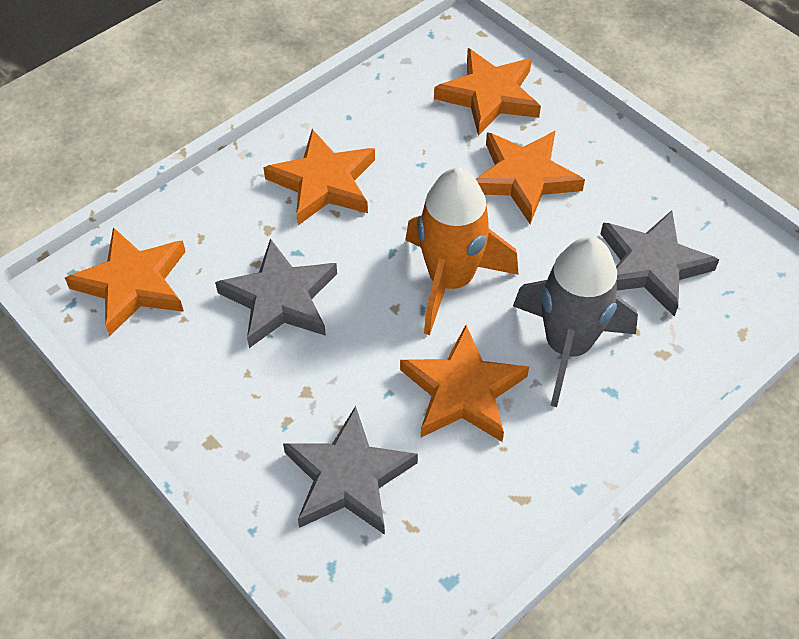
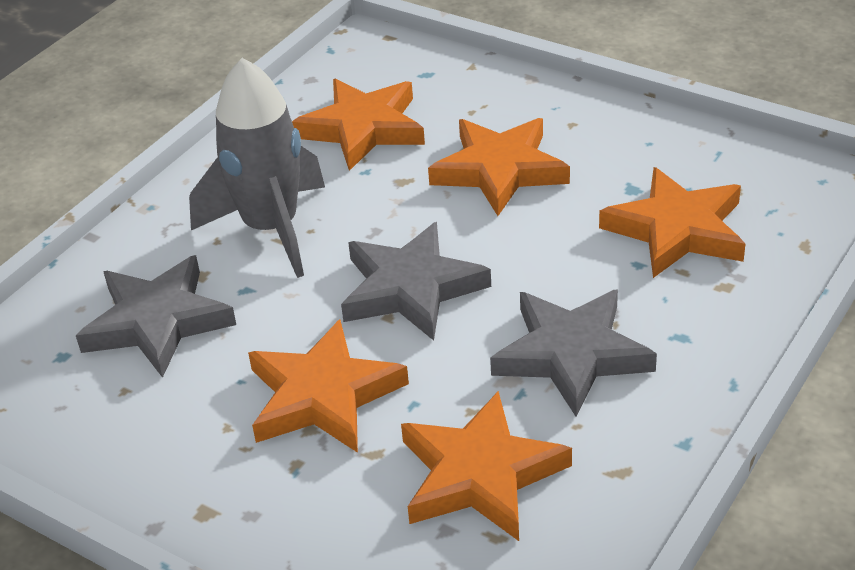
orange rocket: [405,167,519,335] = 1 -> none = 0

